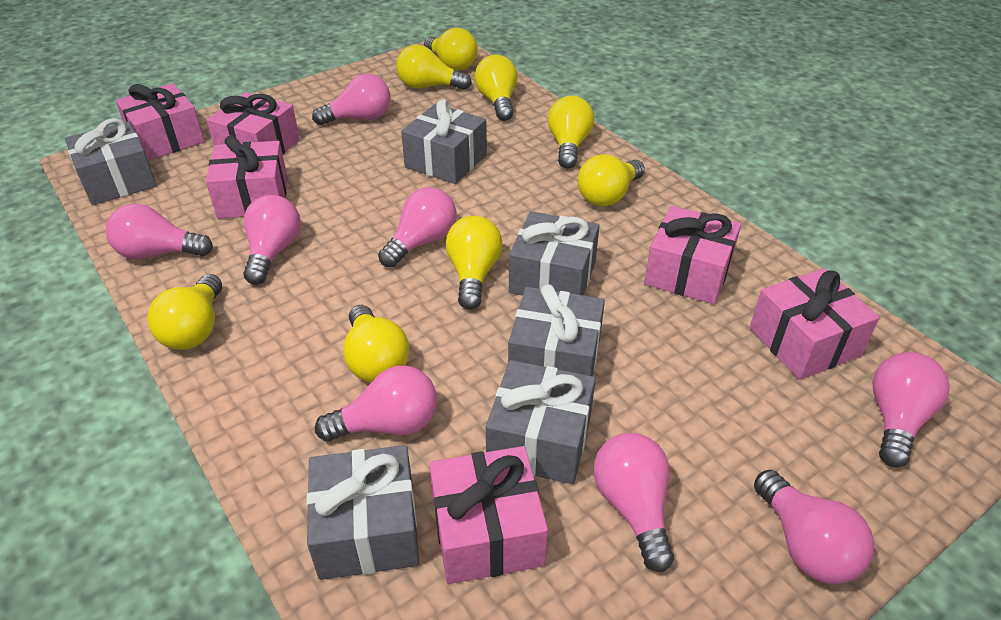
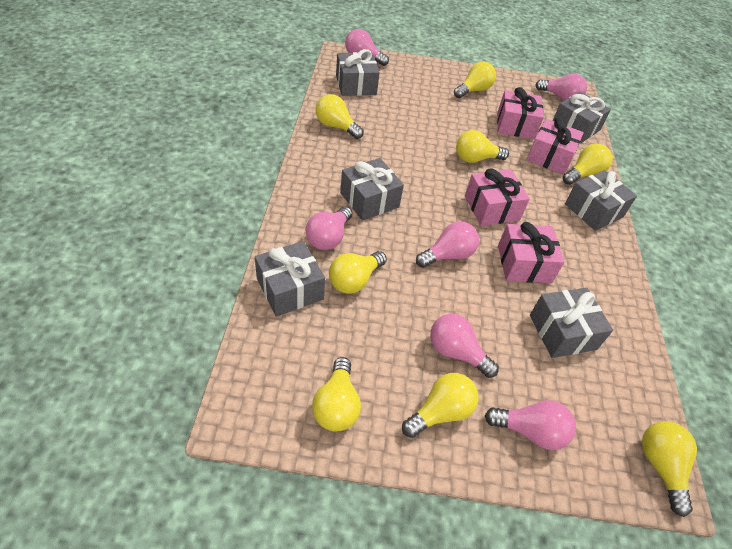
pink gift: [116,83,205,161] [206,92,300,154] [206,135,288,219] [429,446,548,584] [644,206,741,304] [750,268,879,380] = 6 -> [465,169,530,226] [497,87,544,139] [498,222,564,283] [527,118,584,175] = 4
pink light bulb: [106,203,213,259] [243,195,301,285] [312,74,390,125] [315,365,437,441] [378,187,457,267] [594,433,674,572] [754,470,874,584] [872,352,950,467] = 8 -> [306,207,352,250] [345,29,389,66] [416,221,479,268] [430,314,499,378] [485,400,576,450] [535,74,587,101] = 6

